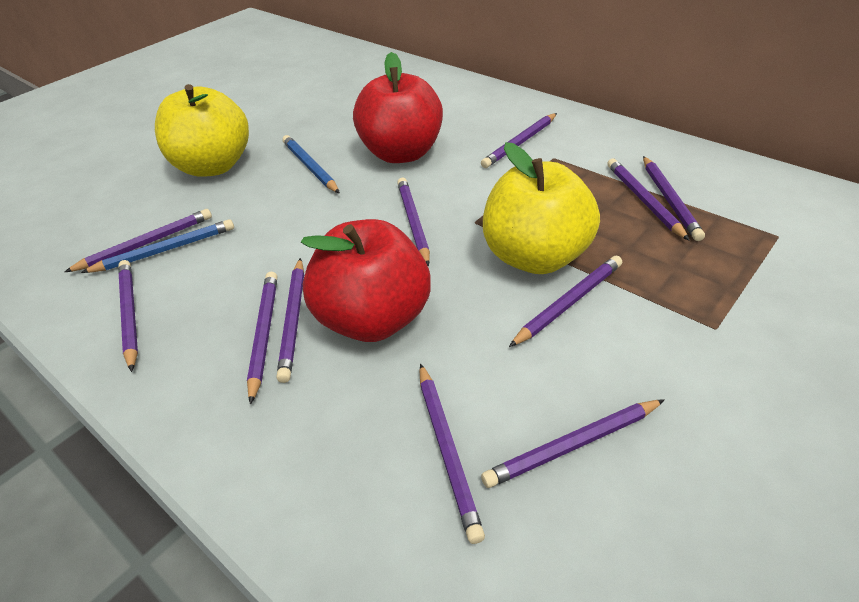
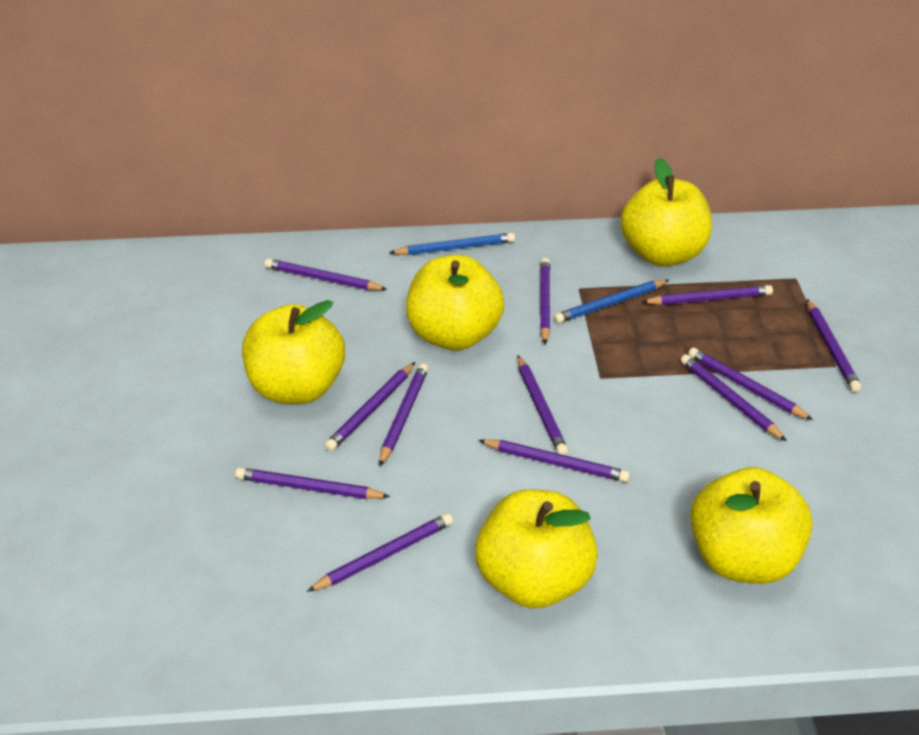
purple pencil: [65,209,212,272] [118,260,138,372] [247,272,277,405] [277,258,304,383] [397,178,430,267] [420,363,485,544] [481,113,557,168] [481,399,665,488] [509,256,622,347] [607,159,690,241] [643,156,705,241] = 11 -> [235,467,390,499] [265,258,387,290] [307,513,453,592] [324,362,415,451] [379,363,428,467] [479,439,630,482] [517,355,568,455] [540,258,550,344] [642,285,773,305] [681,354,787,441] [688,347,813,420] [807,299,861,392] = 12
red apple: [301,219,431,342] [353,52,443,163] = 2 -> none = 0
yellow apple: [155,84,249,177] [483,142,600,274] = 2 -> [242,300,345,404] [406,255,504,350] [475,489,598,608] [621,158,712,266] [690,467,813,584] = 5

